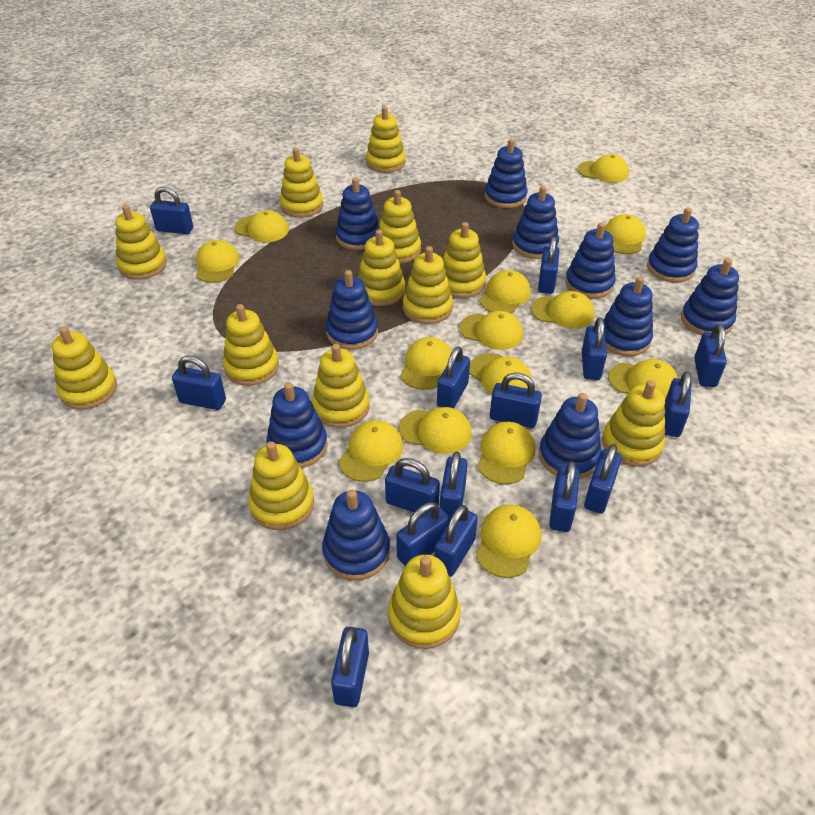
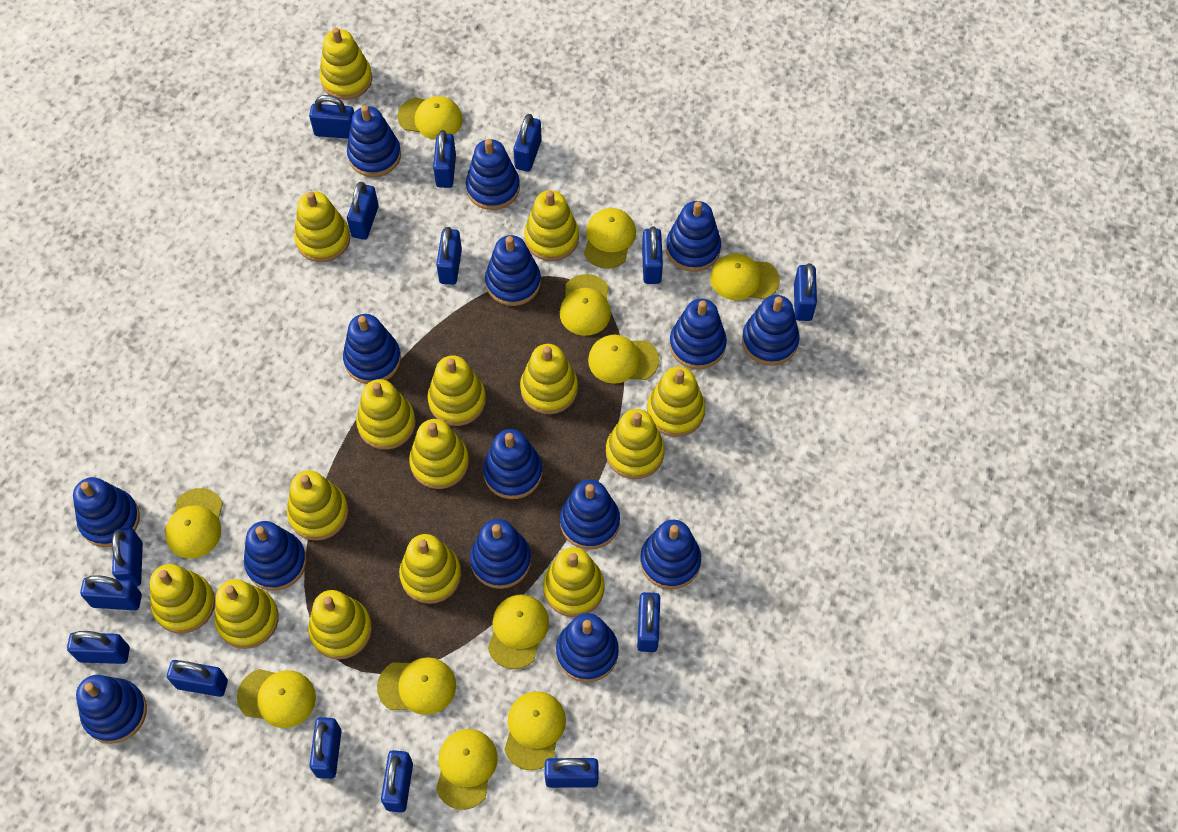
blue stacking toy: [267,382,328,468] [322,489,390,581] [326,270,378,350] [336,178,379,250] [485,139,528,208] [512,186,559,259] [539,393,601,479] [565,222,616,299] [604,276,653,356] [647,208,699,283] [681,258,739,335] = 11 -> [73,477,140,547] [76,675,147,744] [244,521,307,591] [343,314,401,384] [347,105,401,177] [466,139,520,210] [470,519,531,589] [483,429,542,499] [485,235,541,306] [556,613,619,682] [560,480,620,550] [640,520,701,589] [666,201,721,272] [669,299,727,369] [742,295,800,365] = 15
yellow cap: [196,240,240,283] [234,210,289,242] [339,420,403,482] [399,407,472,454] [400,337,452,390] [459,311,523,350] [469,353,532,395] [476,505,541,578] [478,422,535,484] [479,270,531,313] [531,291,594,329] [578,154,629,183] [605,214,646,254] [608,359,678,399] = 14 -> [165,488,223,558] [237,669,316,728] [377,657,456,715] [398,96,463,140] [436,729,498,810] [488,594,549,669] [505,691,566,770] [560,274,611,336] [584,208,636,269] [588,335,659,384] [710,253,780,300] = 11
yellow stacking toy: [52,326,117,410] [115,205,167,280] [223,304,279,386] [249,441,314,530] [280,148,323,218] [312,344,369,428] [358,229,405,306] [366,106,406,173] [379,190,421,264] [388,554,461,649] [403,246,453,324] [443,222,486,298] [602,380,665,467] = 13 -> [150,564,215,634] [214,579,279,649] [287,470,349,541] [294,191,350,262] [308,590,372,660] [319,27,372,100] [356,379,416,450] [399,534,461,604] [409,419,469,489] [427,355,486,426] [520,344,578,414] [524,190,579,261] [543,547,604,617] [606,409,665,479] [647,367,705,437] = 15

